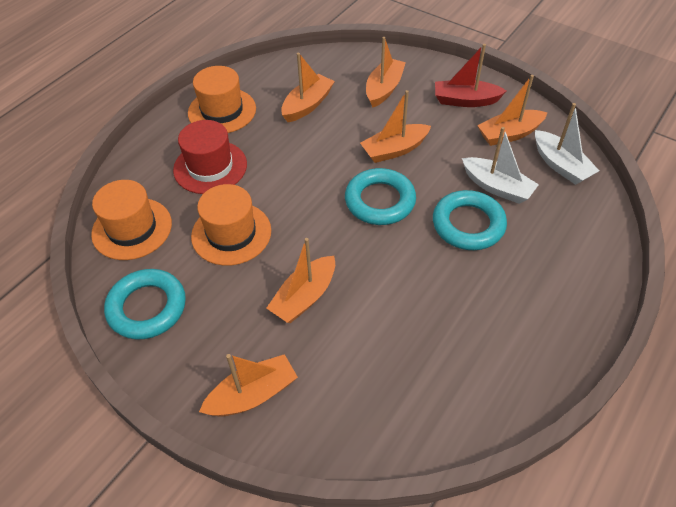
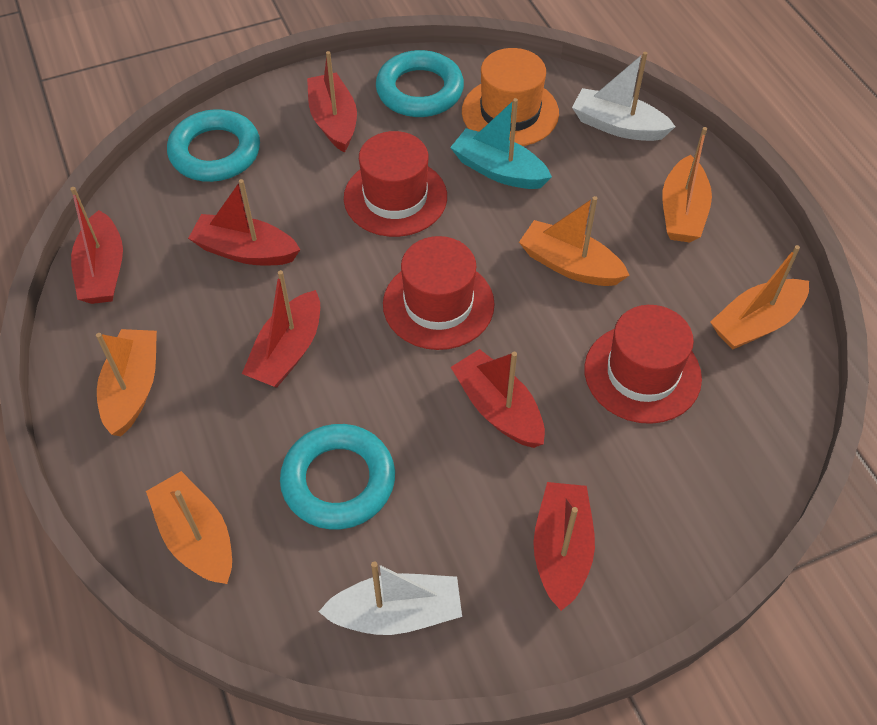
orange boat: [199,354,298,417] [266,238,335,323] [281,53,335,122] [360,90,431,163] [366,37,406,108] [477,75,548,146] = 6 -> [96,329,157,436] [146,471,232,584] [519,196,630,286] [662,127,712,243] [710,245,809,349] = 5
orange hat: [91,180,172,260] [188,66,256,133] [191,184,271,266] = 3 -> [462,48,559,146] = 1
red boat: [435,44,506,107] = 1 -> [70,187,123,304] [188,179,301,265] [242,270,320,388] [307,51,357,153] [451,349,545,448] [533,482,595,611] = 6
red hat: [173,120,247,194] = 1 -> [344,131,447,237] [383,236,495,350] [584,305,702,424] = 3
turquoise boat: none = 0 -> [450,98,552,189] = 1

